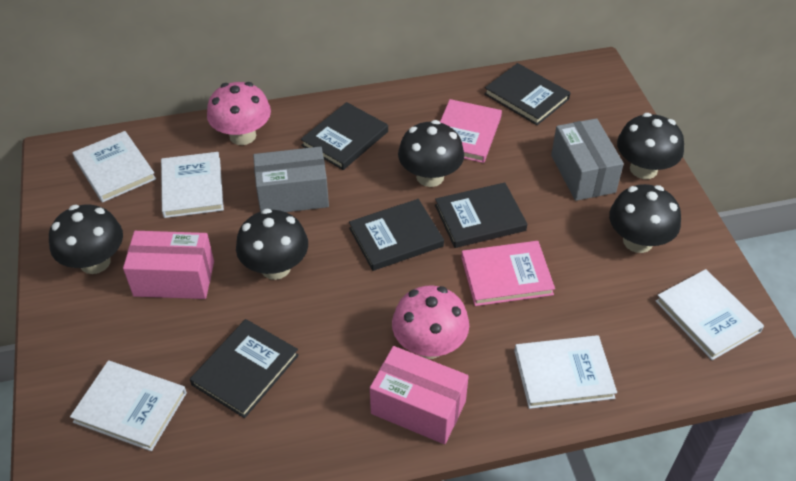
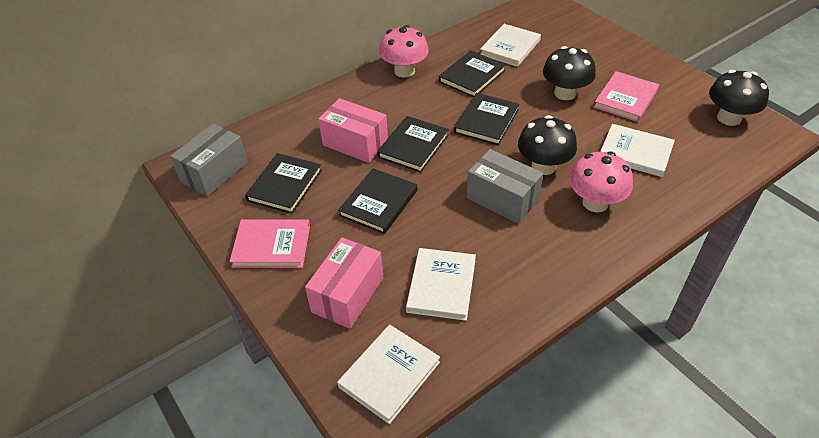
black mushroom: [49,205,123,274] [236,209,308,280] [398,120,464,187] [609,184,681,253] [617,113,684,179] = 5 -> [518,115,577,175] [543,46,596,100] [709,70,769,126] = 3
white book: [70,360,187,451] [73,131,156,203] [161,152,224,218] [514,335,617,409] [656,269,764,360] = 5 -> [337,325,440,424] [406,248,476,321] [480,24,541,67] [600,124,675,177] = 4

